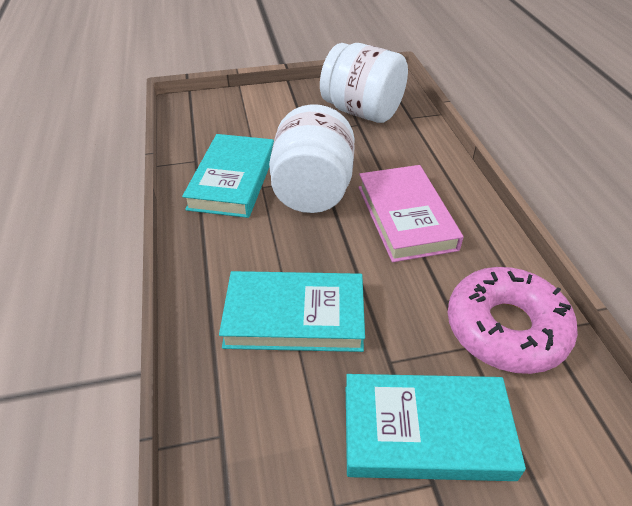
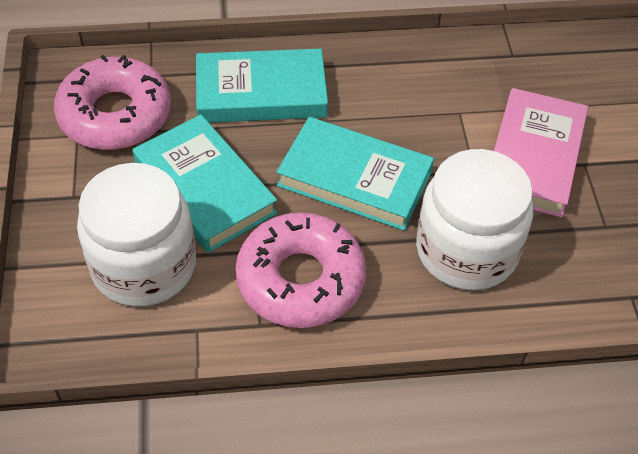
pink donut: [448,267,578,374] = 1 -> [54,55,171,150] [235,212,366,328] = 2

